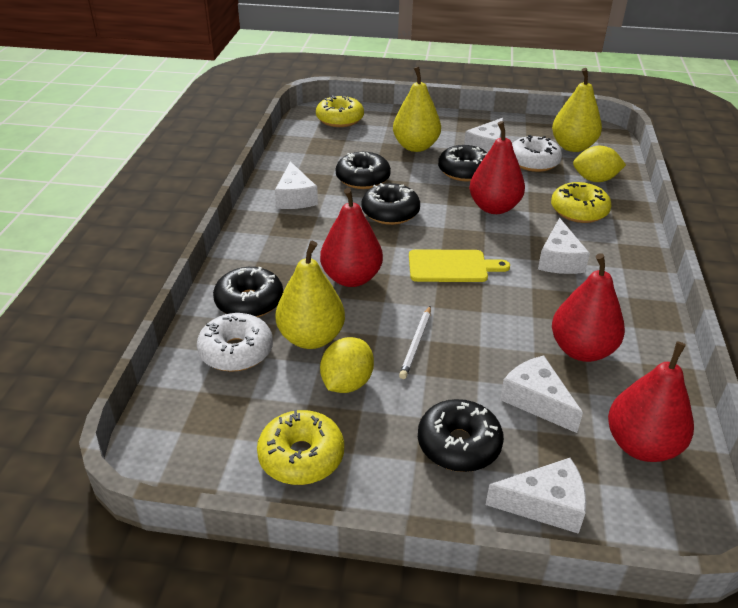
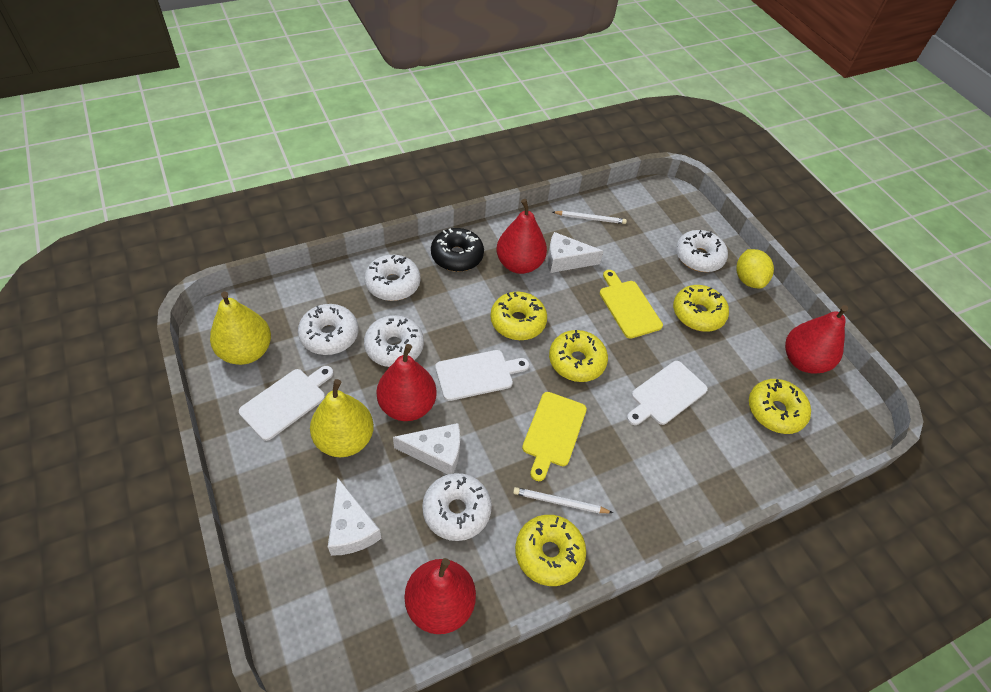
black donut: [213,267,283,317] [336,152,391,189] [361,183,420,225] [418,399,504,472] [438,145,487,181] = 5 -> [431,228,484,272] = 1
white cheese: [275,161,318,209] [464,118,503,153] [486,458,586,534] [500,356,583,433] [538,218,590,274] = 5 -> [328,478,382,556] [393,423,460,474] [547,232,604,273] = 3
white cutting board: none = 0 -> [239,366,333,441] [435,350,529,401] [627,361,708,425] = 3
white donut: [197,313,273,372] [512,135,562,172] = 2 -> [298,304,358,355] [364,255,420,301] [364,315,424,367] [422,473,492,541] [676,230,728,272] = 5
white pencil: [399,306,431,379] = 1 -> [513,487,613,513] [553,211,627,224] = 2
yellow cutting board: [409,249,510,282] = 1 -> [522,392,587,481] [600,270,663,339] = 2
yellow donut: [257,410,344,485] [316,95,364,127] [551,182,611,223] = 3 -> [490,292,547,340] [515,515,586,586] [549,330,608,382] [673,285,729,332] [749,379,811,434] = 5
yellow lemon: [320,337,374,393] [573,146,626,182] = 2 -> [736,249,774,288] = 1
yellow pear: [275,241,345,349] [393,66,441,152] [552,68,602,152] = 3 -> [210,291,271,365] [310,379,374,457] = 2

